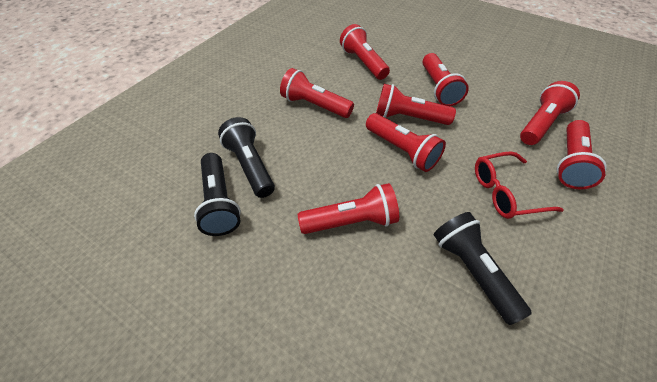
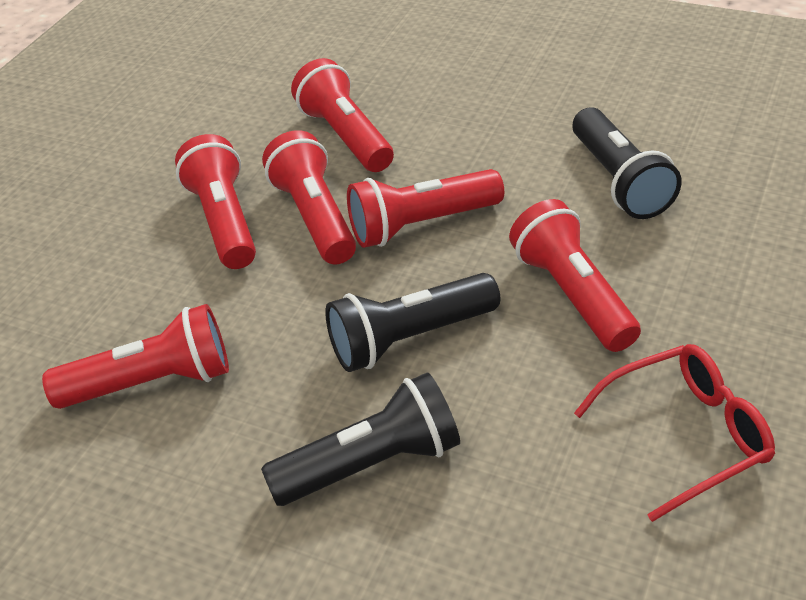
red flashlight: [280,68,354,118] [298,183,399,234] [340,24,390,80] [366,113,446,172] [376,84,456,125] [422,53,469,106] [520,81,580,145] [557,120,607,189] = 8 -> [42,304,229,409] [175,134,256,269] [262,130,356,265] [291,58,394,172] [347,169,504,248] [509,199,641,352] = 6

